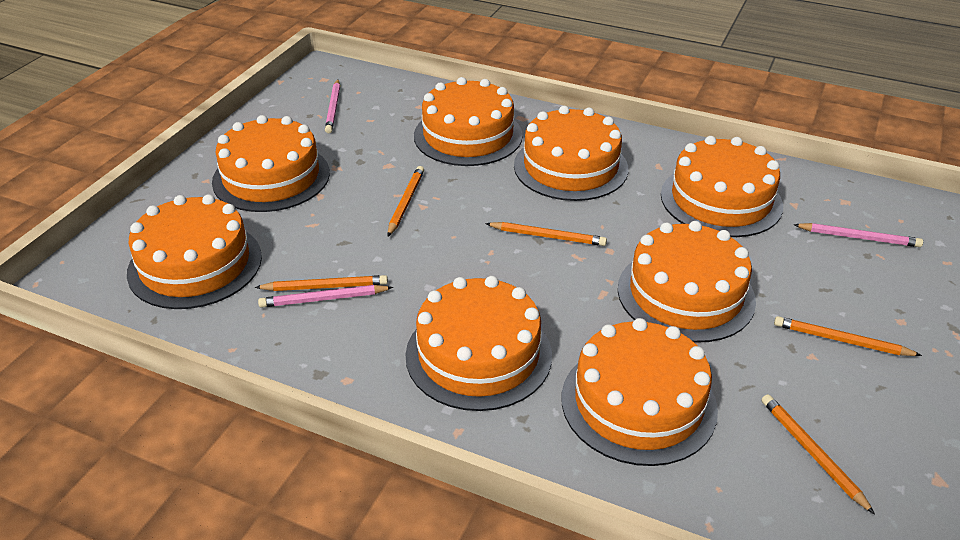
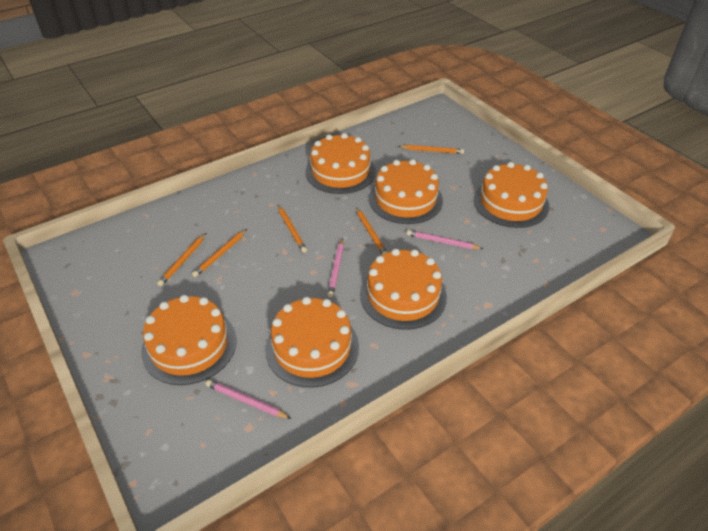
orange cake: [127,194,262,309] [212,115,330,212] [405,276,552,411] [414,77,523,166] [514,106,628,201] [562,318,718,466] [618,221,756,343] [661,136,783,237] = 8 -> [141,295,237,385] [265,297,359,388] [305,133,376,194] [360,249,447,330] [369,159,443,224] [474,162,549,228] = 6

